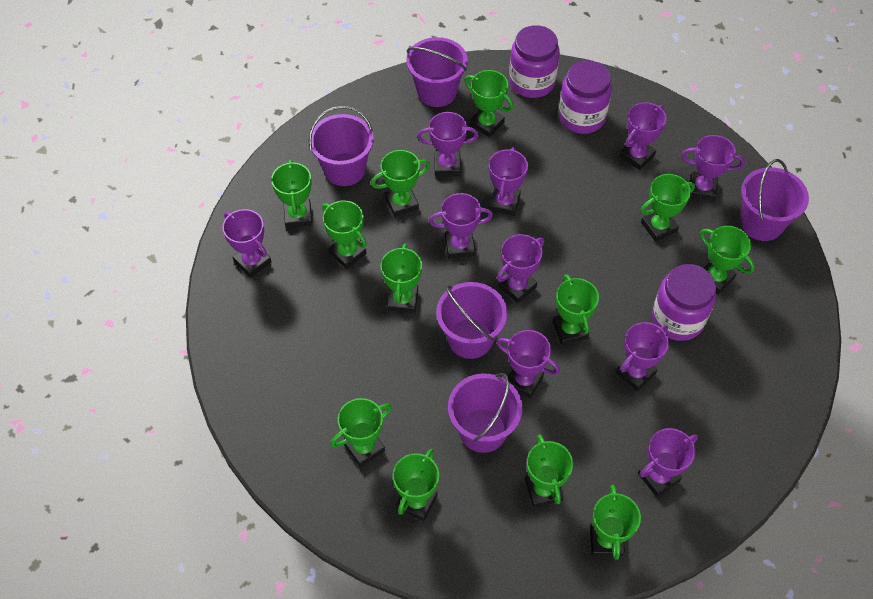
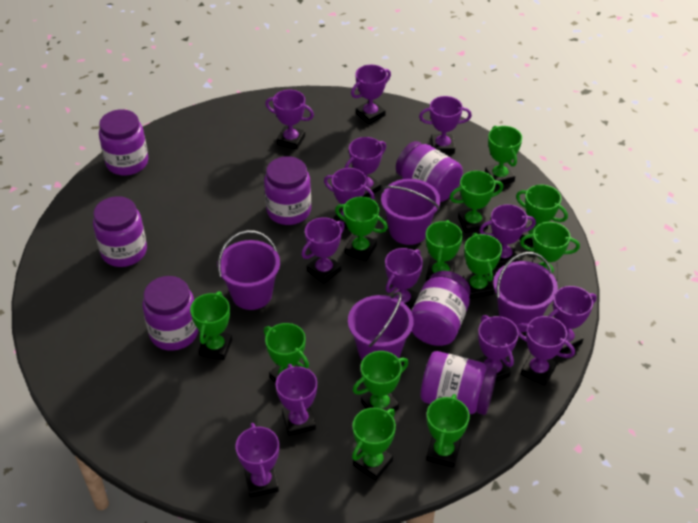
purple bucket: [308,105,374,186] [406,37,468,107] [436,282,507,359] [448,373,523,453] [740,159,809,241] = 5 -> [217,230,280,310] [348,292,414,360] [381,179,440,245] [493,252,558,332] = 4
purple jar: [509,25,560,98] [558,60,612,134] [652,264,716,341] = 3 -> [93,196,147,267] [99,109,148,175] [142,276,198,351] [264,156,311,225] [396,141,463,202] [411,271,471,346] [421,351,497,415] = 7
purple trophy: [222,209,272,278] [417,112,479,176] [429,193,493,259] [489,147,528,216] [497,234,544,303] [497,330,560,399] [616,322,669,391] [620,102,666,170] [638,428,698,497] [681,135,745,201] = 10 -> [235,423,279,498] [265,90,314,149] [276,364,317,436] [302,217,345,283] [324,168,375,229] [345,137,386,197] [351,65,391,124] [385,248,423,309] [419,96,472,154] [475,315,519,382] [479,204,536,268] [517,316,575,385] [548,286,597,353] = 13

